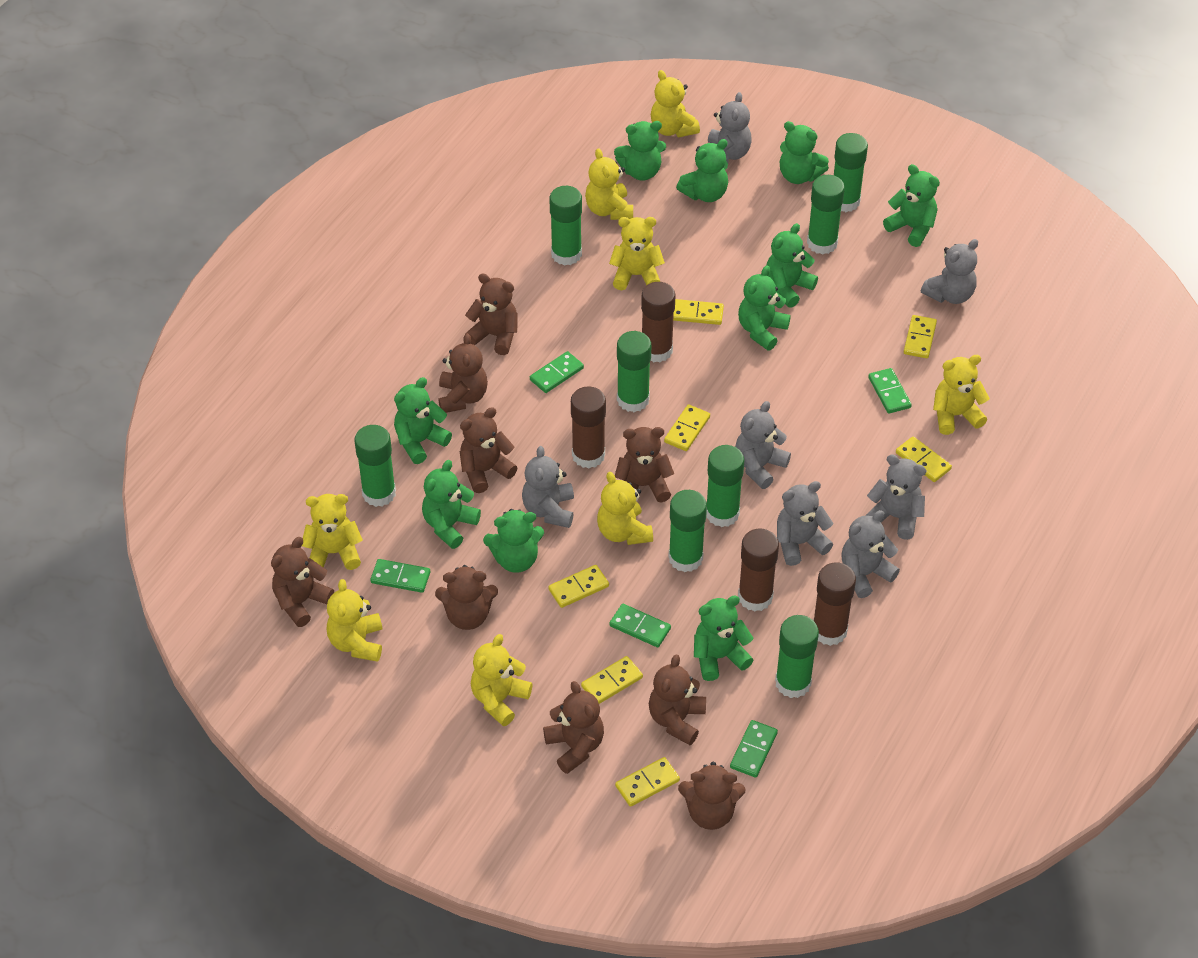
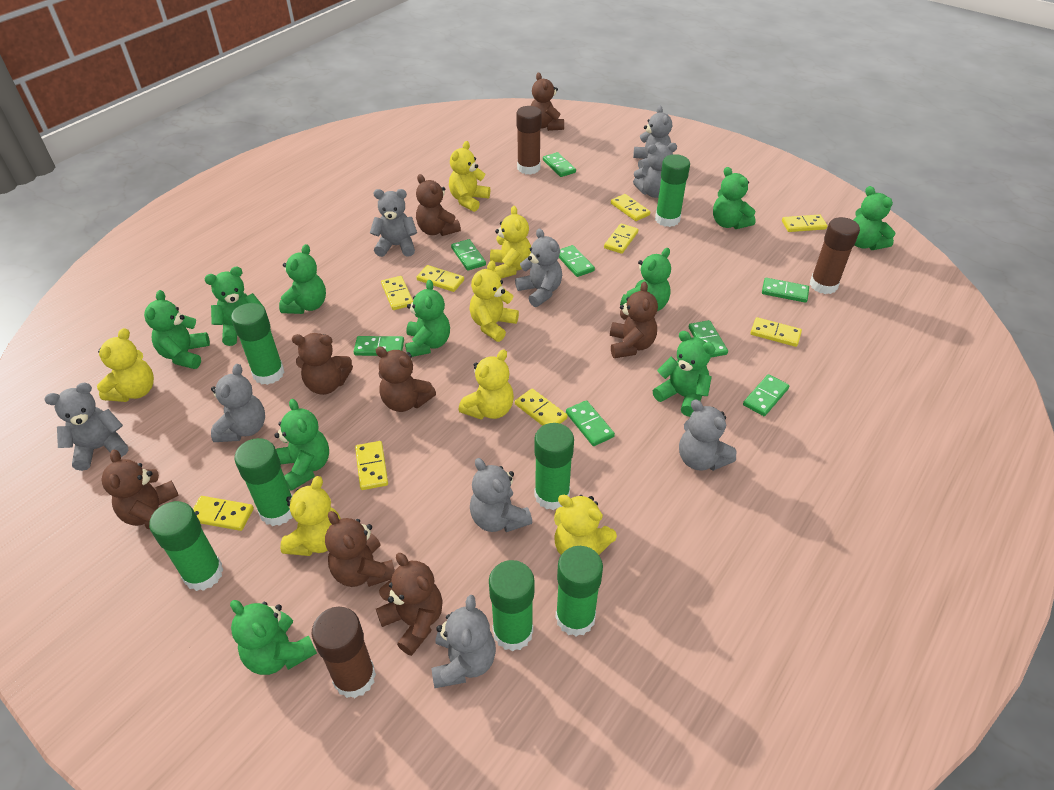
brown glue stick: [571,386,606,468] [641,282,676,362] [738,529,779,611] [814,562,856,646] = 4 -> [312,607,376,698] [516,106,542,175] [810,217,860,294] = 3
brown teddy bear: [271,537,334,627] [435,565,498,630] [438,333,488,413] [460,407,518,493] [465,273,518,355] [543,681,604,774] [615,427,674,502] [649,654,706,745] [678,762,745,830] = 9 -> [101,450,179,529] [292,333,353,395] [325,511,395,587] [376,347,436,412] [376,553,443,656] [416,174,461,236] [531,73,564,131] [610,281,658,358] = 8
green domino: [370,559,430,593] [530,351,584,393] [609,604,671,647] [730,720,778,777] [868,368,912,414] = 5 -> [354,336,404,356] [451,239,486,271] [543,152,576,177] [559,245,595,277] [566,400,615,446] [689,320,728,357] [743,374,790,416] [762,278,809,303] = 8
green glue stick: [354,425,396,507] [550,186,582,266] [617,331,651,412] [669,490,707,572] [706,445,744,527] [775,615,819,698] [807,175,845,254] [834,133,868,212] = 8 -> [149,501,224,591] [231,303,284,385] [234,438,293,526] [489,560,535,651] [534,423,574,510] [555,546,603,636] [655,154,690,227] = 7
grey teddy bear: [522,446,574,528] [708,92,751,163] [735,401,791,489] [777,481,833,566] [841,510,900,598] [865,454,927,540] [921,239,978,304] = 7 -> [44,383,128,471] [211,364,265,442] [370,189,417,257] [431,595,496,688] [470,458,532,532] [515,229,562,307] [633,105,672,169] [633,143,677,198] [679,399,737,471] = 9
yellow domino: [548,565,609,608] [581,656,643,704] [615,757,680,807] [664,404,710,451] [673,299,724,325] [896,436,952,482] [904,315,937,358] = 7 -> [193,496,254,531] [355,441,388,490] [381,276,413,310] [417,265,464,292] [515,389,568,426] [604,223,638,254] [611,194,650,221] [751,317,802,347] [782,214,827,232] = 9
yellow teddy bear: [302,494,363,570] [327,579,382,662] [471,634,533,726] [585,148,633,220] [597,472,653,545] [609,217,665,290] [651,70,700,138] [933,355,990,435] = 8 -> [97,328,154,402] [280,476,341,556] [449,141,490,212] [459,349,514,420] [469,261,519,342] [490,206,531,279] [554,495,617,555] = 7

